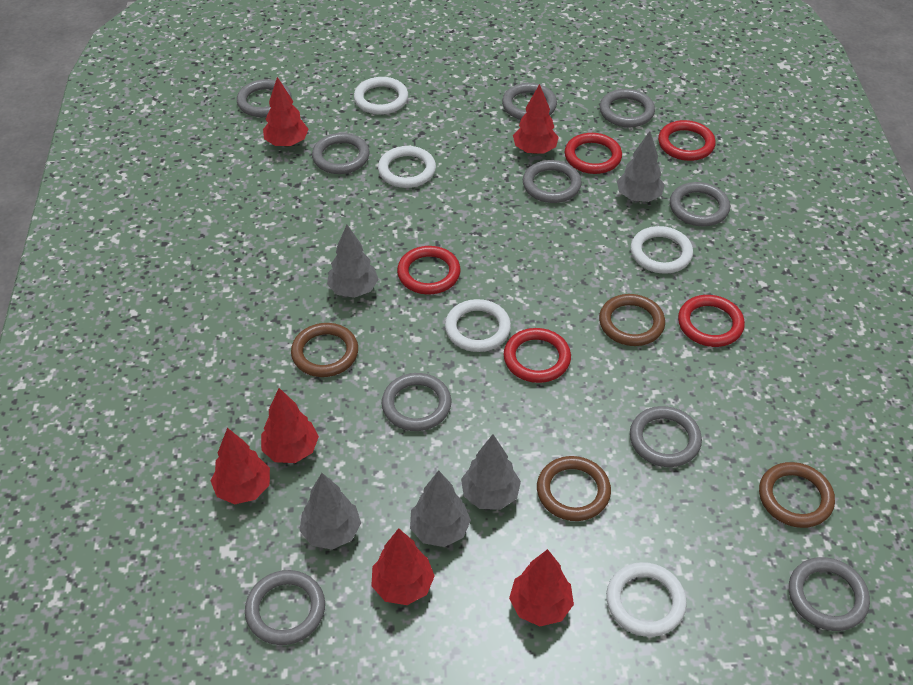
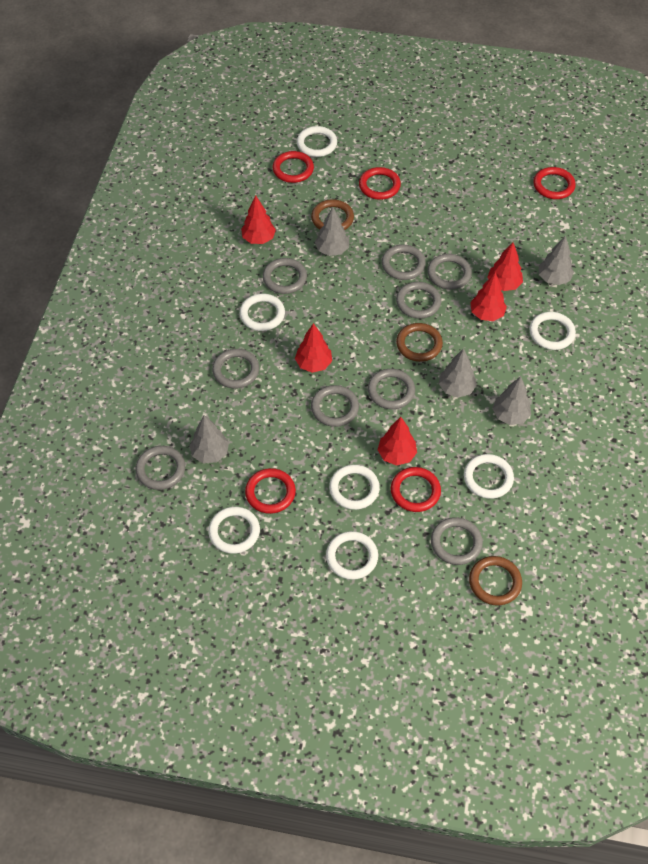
brown ring: [291,323,358,377] [537,456,611,521] [599,294,665,346] [759,462,835,528] = 4 -> [311,199,354,230] [396,323,443,362] [469,556,522,605] = 3
grey ring: [237,79,292,117] [245,570,325,645] [312,133,370,174] [382,373,451,431] [502,83,557,120] [523,160,582,203] [600,89,655,127] [630,406,702,467] [670,182,730,226] [789,557,870,631] = 10 -> [135,446,185,490] [212,349,259,388] [263,258,307,294] [311,385,359,427] [368,369,415,409] [382,245,426,280] [396,282,441,319] [427,254,472,290] [431,517,483,565] = 9
red tree: [211,428,270,504] [261,388,319,463] [263,77,308,147] [371,528,435,605] [509,549,574,626] [513,84,559,154] = 6 -> [241,195,276,244] [295,323,332,373] [378,417,417,466] [470,272,507,321] [487,242,523,291] = 5
white ring: [354,77,408,115] [378,146,436,188] [445,299,511,352] [606,562,687,637] [631,226,693,274] = 5 -> [208,507,260,554] [240,294,285,331] [297,126,337,157] [326,531,378,580] [329,465,380,510] [464,454,514,499] [529,312,576,350] = 7

